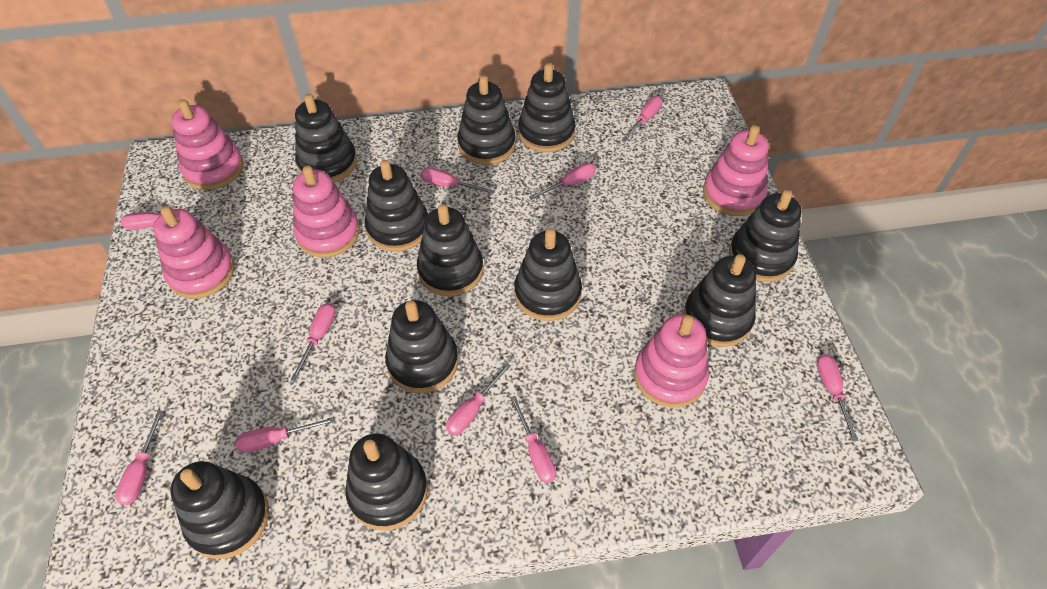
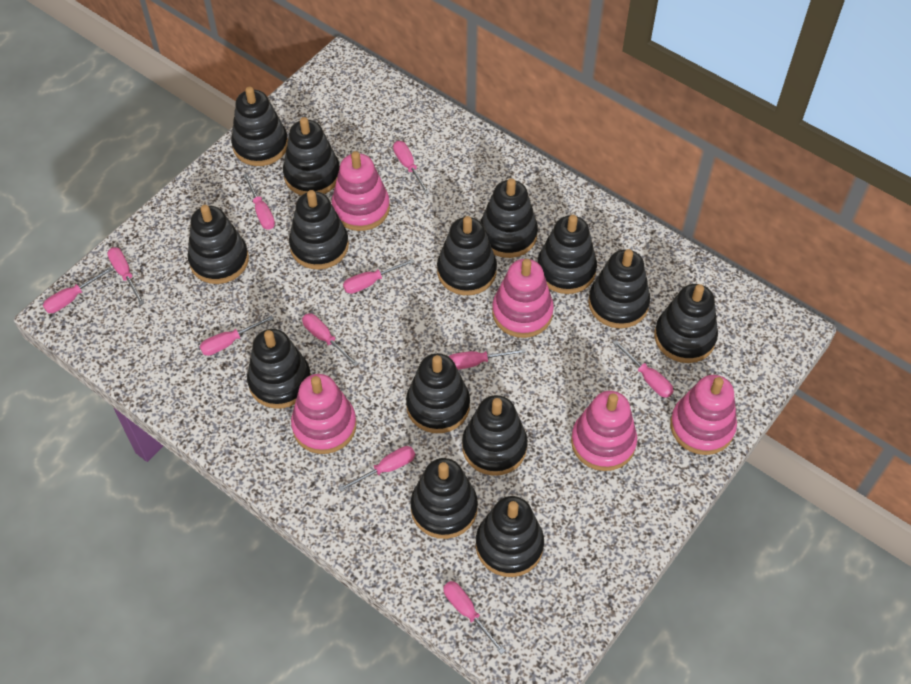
black stacking toy: [170,461,269,559] [295,94,357,183] [345,433,428,531] [365,160,428,252] [385,300,458,393] [417,204,483,296] [457,75,516,165] [514,228,582,321] [518,63,575,152] [683,254,756,347] [729,190,801,282] = 11 -> [187,205,249,284] [231,87,288,166] [247,329,311,409] [283,117,340,195] [289,190,349,270] [406,353,470,433] [411,458,478,539] [437,216,497,295] [462,395,528,476] [476,496,544,577] [480,178,538,258] [537,215,597,294] [588,249,650,328] [654,284,718,363] = 14
pink screwdriver: [115,410,164,505] [121,211,205,230] [235,417,335,453] [291,303,336,381] [421,167,495,194] [446,363,511,436] [510,396,556,483] [529,163,596,200] [622,96,663,141] [817,354,859,441] = 10 -> [43,267,113,313] [107,247,144,305] [200,315,274,356] [243,174,275,230] [302,313,359,367] [339,446,415,492] [343,258,415,294] [393,141,430,194] [443,581,505,654] [449,348,526,370] [613,340,673,398] = 11

